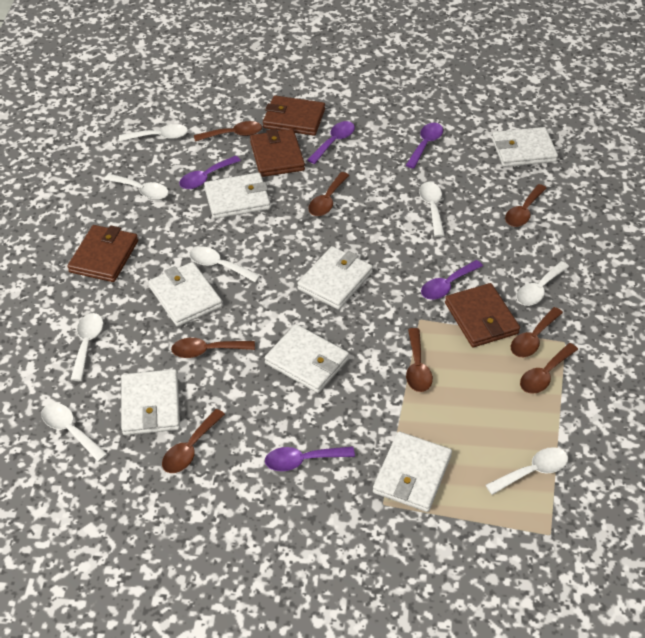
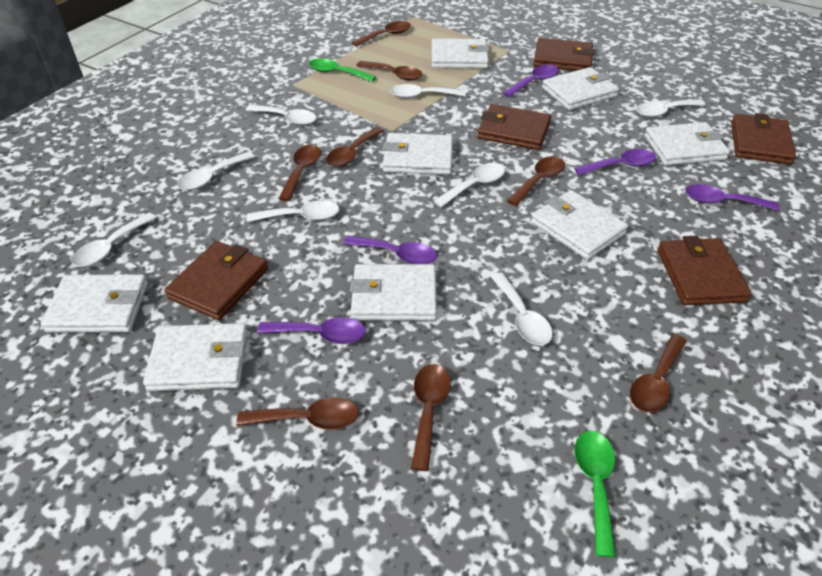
brown wallet: [67,225,138,282] [250,129,305,177] [263,96,325,136] [445,283,520,347] = 4 -> [164,241,268,320] [477,104,551,150] [534,38,595,71] [658,236,752,305] [731,113,796,164] = 5
green spoon: none = 0 -> [309,58,376,82] [575,431,616,557] = 2
white wallet: [121,369,180,435] [148,262,223,327] [204,173,271,219] [264,324,349,393] [297,246,373,310] [373,432,452,512] [492,127,558,167] = 7 -> [41,274,148,333] [143,323,248,391] [350,264,437,321] [383,133,453,175] [432,39,490,68] [531,190,628,260] [542,67,619,110] [644,122,730,166] = 8

